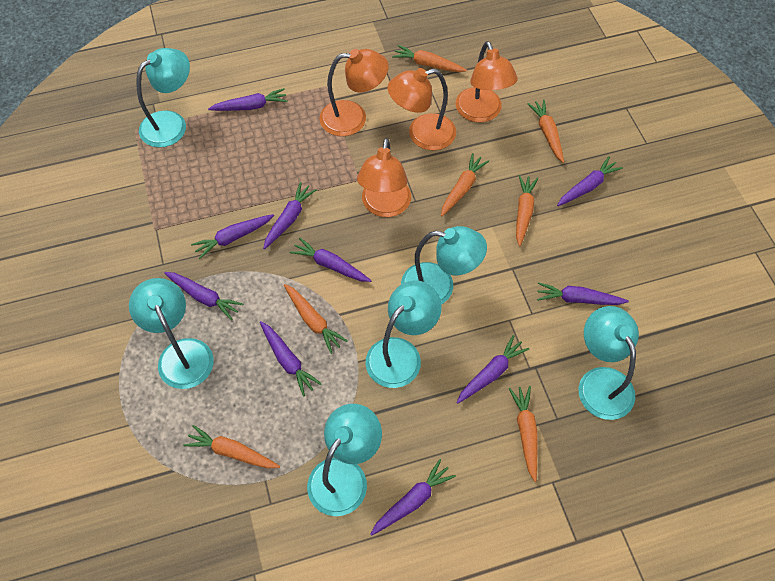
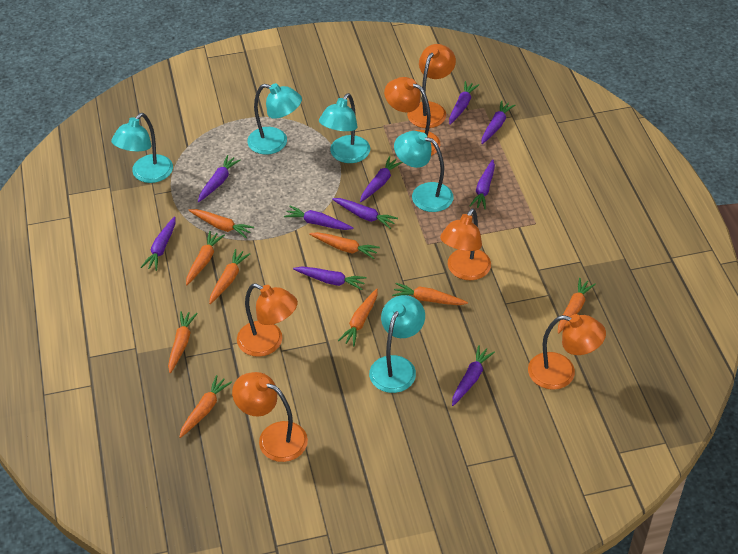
orange carrot: [183,425,280,468] [284,284,348,354] [392,45,467,72] [441,153,489,216] [508,386,538,482] [516,175,538,247] [527,100,564,163] = 7 -> [168,311,198,373] [179,375,232,438] [186,231,225,285] [188,209,254,238] [209,249,250,304] [309,232,380,259] [338,289,378,346] [392,283,468,305] [558,278,596,334] = 9
orange lamp: [320,49,389,136] [357,138,411,217] [388,68,456,150] [455,41,518,122] = 4 -> [232,372,308,462] [237,283,298,357] [384,77,440,156] [407,44,456,128] [440,208,491,280] [528,314,606,390] = 6
turquoise lamp: [129,278,214,389] [136,48,190,147] [307,404,382,516] [366,280,442,388] [401,226,487,304] [579,306,639,420] = 6 -> [111,113,173,183] [247,83,302,155] [319,93,370,163] [369,295,425,393] [394,131,453,212] = 5

